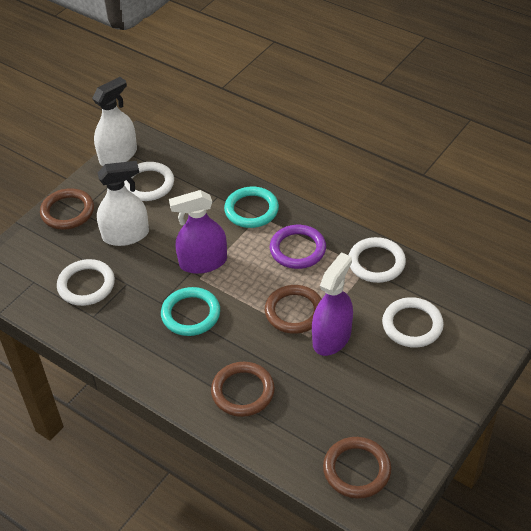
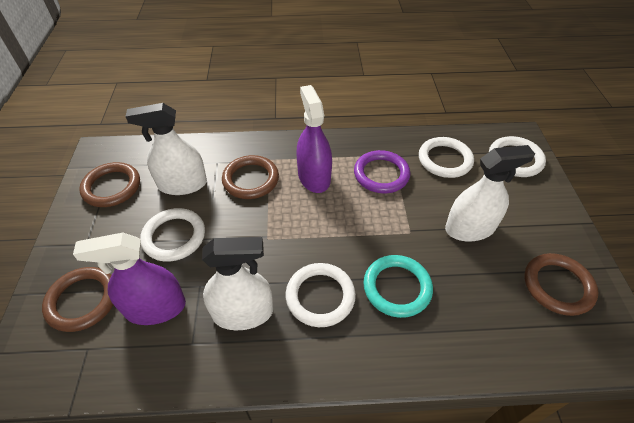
turquoise ring: [161,287,220,336] [224,186,279,228] = 2 -> [363,255,433,318] = 1
white spray bottle: [92,77,137,166] [97,161,149,246] = 2 -> [125,103,207,195] [202,237,273,330] [445,145,535,242] = 3

